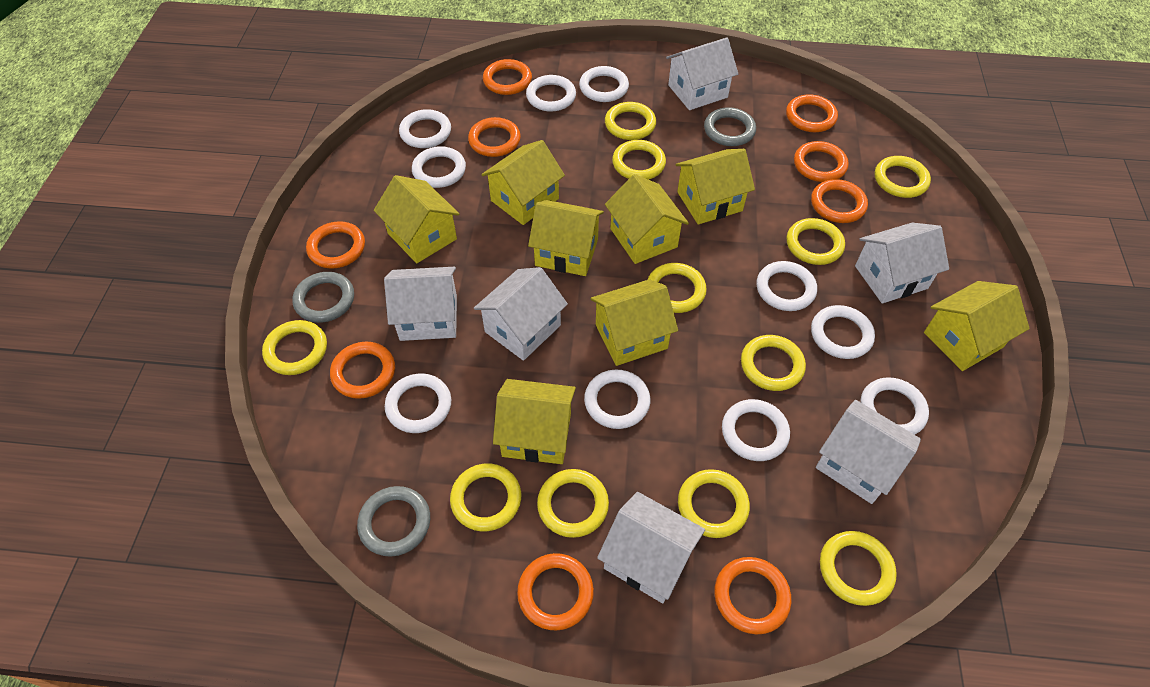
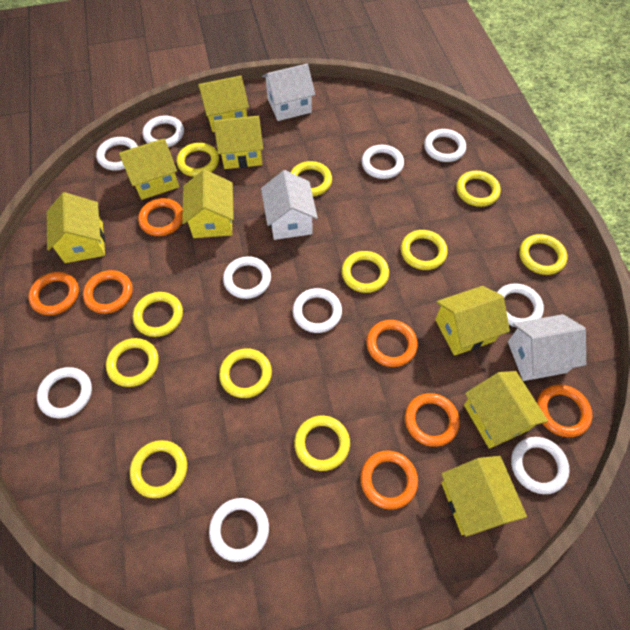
grey ring: [292,272,354,323] [357,486,430,556] [704,107,756,146] = 3 -> none = 0
orange ring: [306,221,365,269] [330,342,395,399] [468,117,521,157] [483,59,532,95] [517,553,594,630] [714,557,791,634] [786,94,838,132] [794,141,849,182] [811,179,868,223] = 9 -> [28,272,79,315] [83,270,132,314] [138,198,183,236] [360,451,418,510] [366,320,418,367] [405,393,460,447] [537,385,592,437] = 7
white house: [384,267,457,341] [474,267,568,361] [597,492,705,603] [666,37,738,110] [816,400,921,504] [855,223,949,303] = 6 -> [261,170,318,240] [262,64,315,121] [508,314,586,381] = 3

